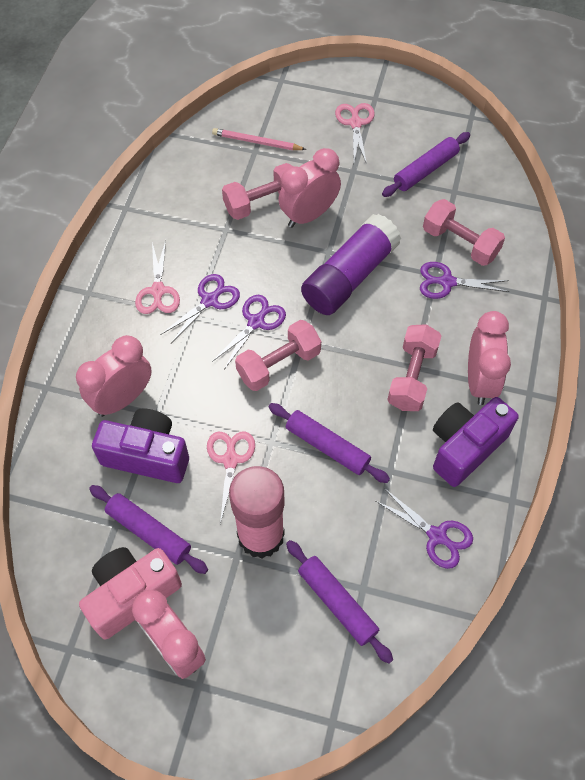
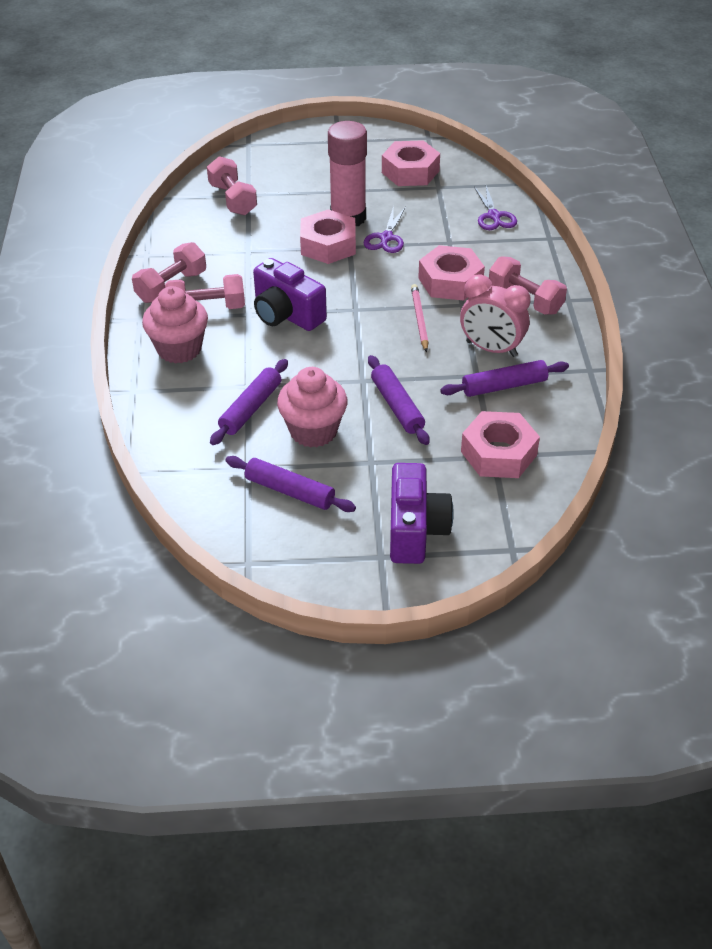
pink camera: [79,547,182,640] = 1 -> none = 0
pink clock: [76,335,152,417] [132,590,206,679] [278,148,341,228] [468,311,511,405] = 4 -> [460,275,531,357] = 1
pink cupcake: none = 0 -> [142,286,208,363] [277,367,348,448] = 2
pink nut: none = 0 -> [300,209,356,264] [382,140,440,186] [418,245,485,301] [461,411,540,478] = 4
pink scissors: [135,240,180,314] [207,432,255,524] [335,103,375,164] = 3 -> none = 0
purple glue stick: [301,214,401,315] = 1 -> none = 0
purple scissors: [160,274,240,343] [212,295,286,369] [376,488,473,569] [420,262,509,299] = 4 -> [364,206,406,253] [474,186,517,230] = 2

